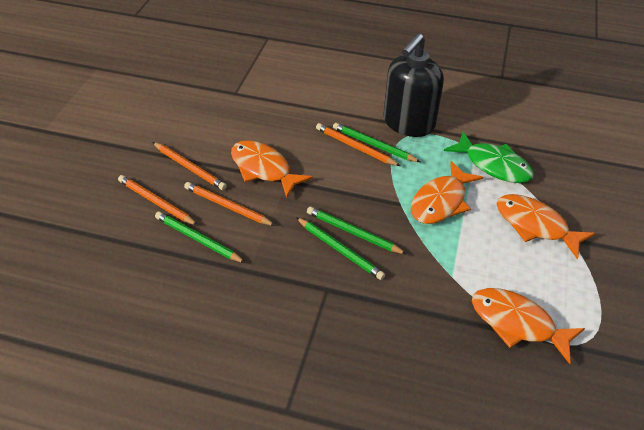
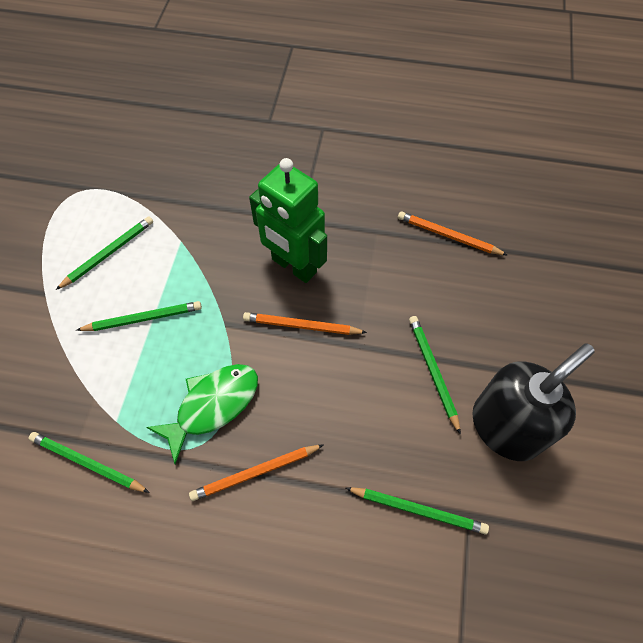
green pencil: [155,212,246,263] [296,217,385,280] [307,207,407,254] [333,123,420,162] = 4 -> [28,432,150,493] [56,216,153,290] [77,301,202,331] [346,487,489,535] [409,316,461,435] = 5
green robot: none = 0 -> [249,158,327,283] = 1
orange fish: [231,140,313,198] [411,161,483,224] [472,288,585,364] [496,194,595,259] = 4 -> none = 0
orange pencil: [118,175,198,226] [153,142,227,190] [184,182,276,226] [316,123,400,166] = 4 -> [189,444,324,501] [243,312,367,335] [398,211,507,255] = 3

